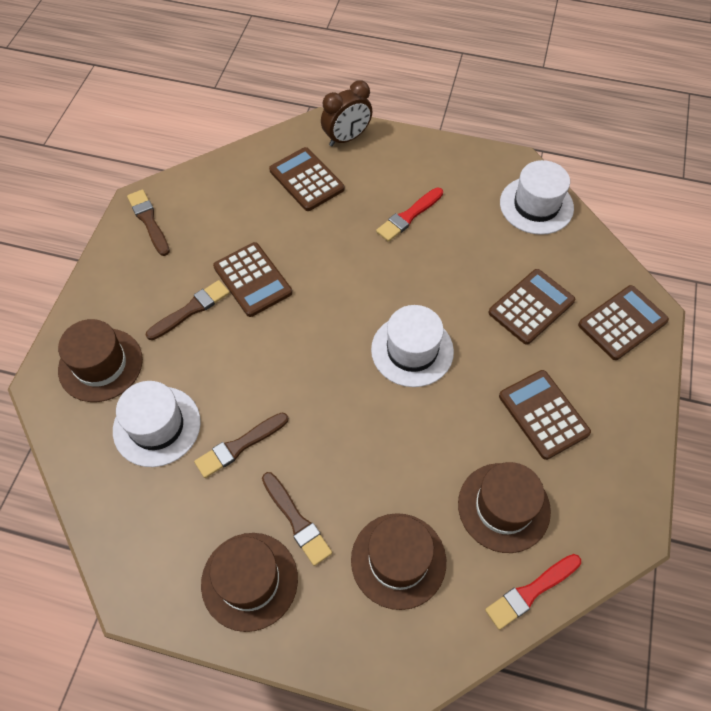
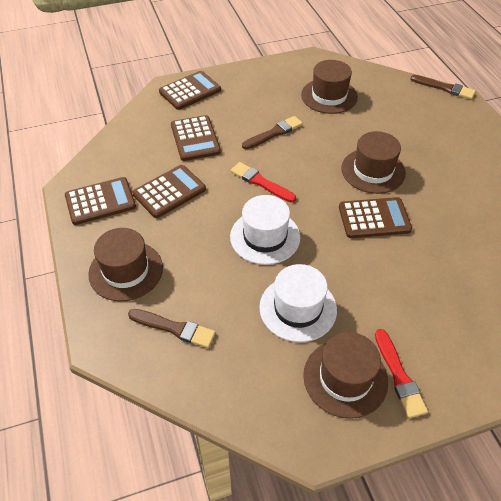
brown brush: [127,189,170,256] [146,280,230,340] [194,412,288,478] [262,472,332,566] = 4 -> [128,309,216,348] [242,116,303,149] [410,75,476,99] = 3
brown clock: [321,80,372,146] = 1 -> none = 0
white hat: [113,381,201,467] [371,305,454,387] [500,160,574,235] = 3 -> [230,195,300,265] [259,264,337,342] = 2

